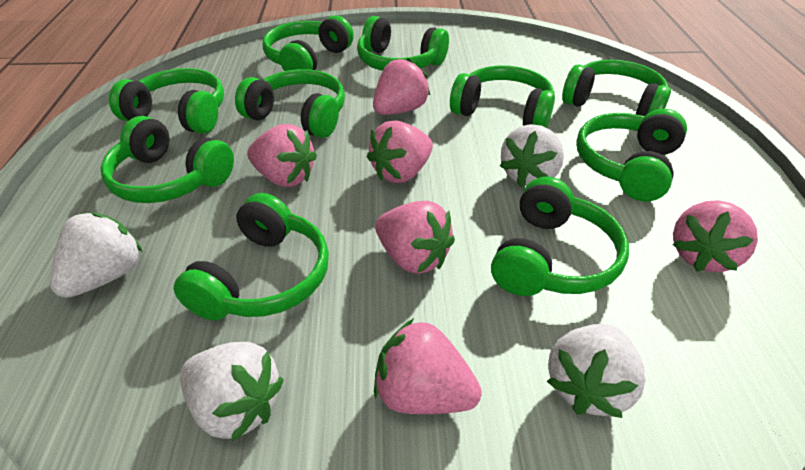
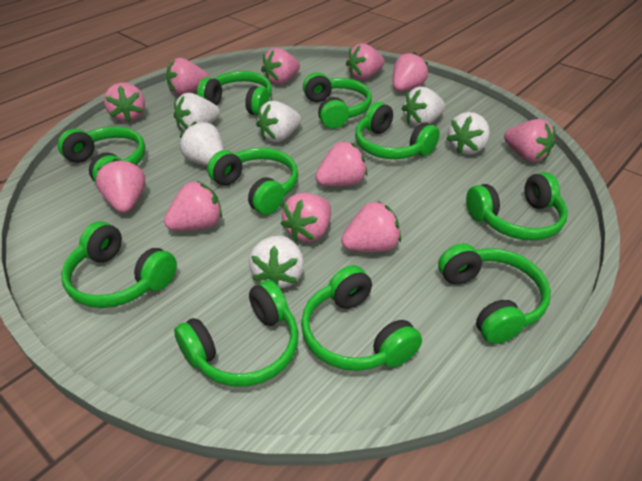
pink strawberry: [247,124,317,187] [367,121,433,183] [373,58,430,115] [374,318,482,414] [375,201,455,274] [673,200,758,272] = 6 -> [96,159,145,213] [104,82,145,122] [164,181,222,231] [166,58,209,95] [261,48,300,85] [281,193,331,242] [315,142,367,186] [341,201,401,252] [346,43,385,80] [393,52,428,91] [504,119,555,162] = 11
white strawberry: [50,212,143,298] [180,342,284,442] [500,124,564,187] [547,324,646,418] = 4 -> [174,93,220,131] [180,122,224,166] [249,235,304,288] [256,101,301,142] [402,87,445,127] [446,112,490,155] = 6

